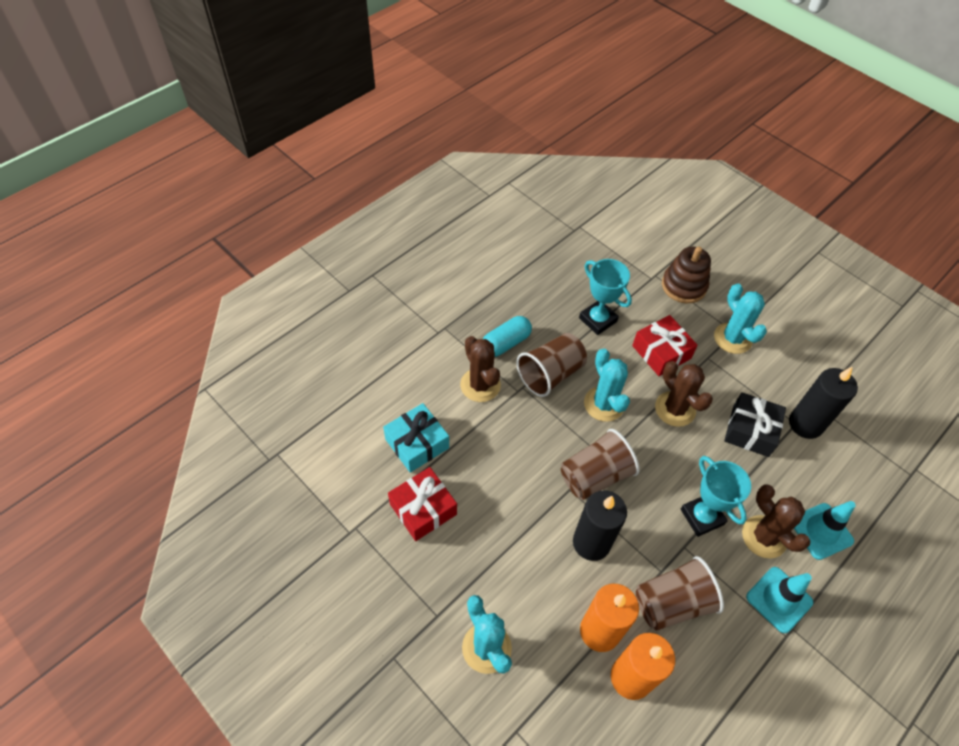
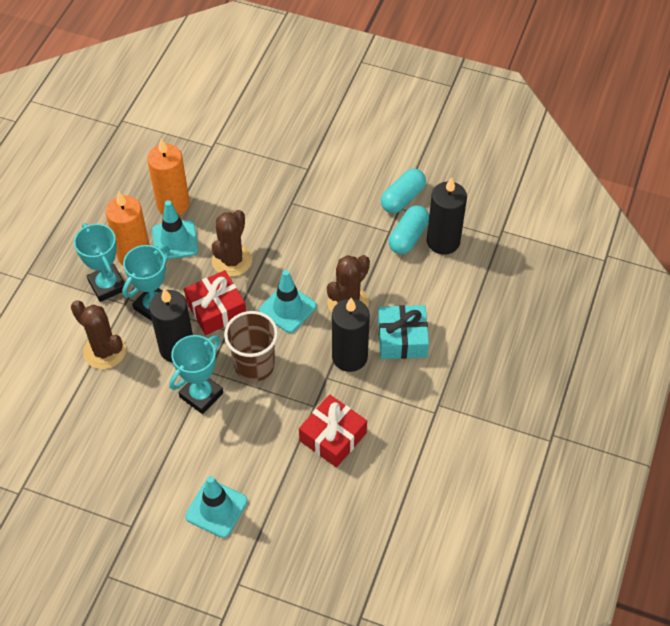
black candle: [573,491,627,561] [789,367,858,439] = 2 -> [149,288,193,363] [332,298,370,372] [427,177,467,255] = 3
black gift: [724,392,786,457] = 1 -> none = 0
brown cup: [516,333,587,397] [561,429,640,500] [636,556,724,630] = 3 -> [224,311,278,382] = 1
brown stacking toy: [662,247,711,303] = 1 -> none = 0
turquoise cactus: [462,595,512,674] [584,349,630,422] [714,284,767,354] = 3 -> none = 0
turquoise capsule: [483,316,532,357] = 1 -> [381,169,426,213] [389,205,429,254] = 2
turquoise traffic cone: [746,567,813,633] [794,501,856,560] = 2 -> [152,200,198,259] [185,476,248,538] [259,270,317,333] = 3
turquoise trophy: [579,259,632,335] [681,456,751,537] = 2 -> [74,223,125,302] [122,245,170,321] [169,335,223,414] = 3

